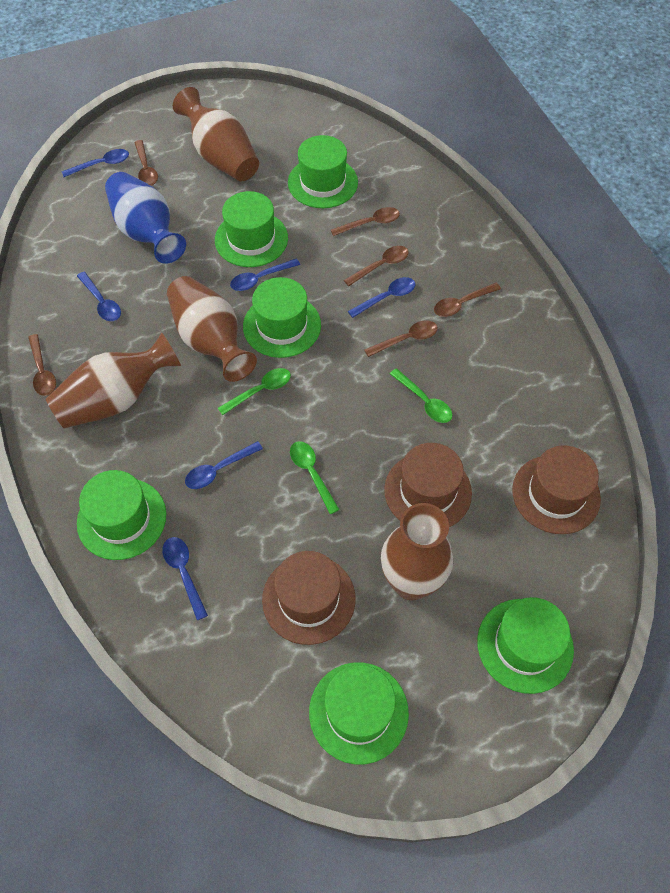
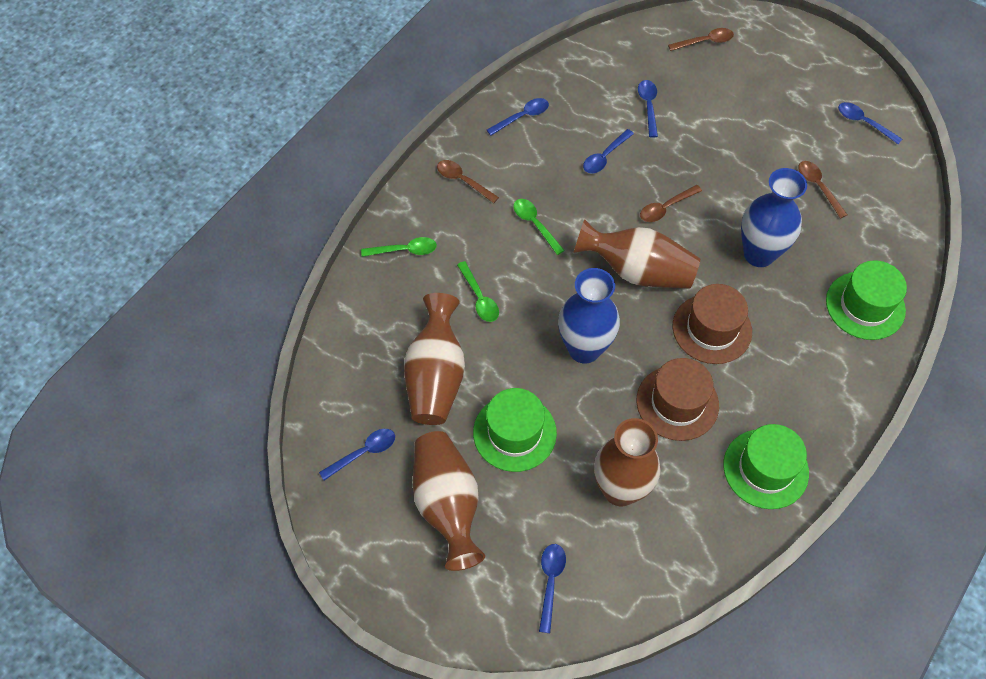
blue vase: [105,172,186,264] = 1 -> [558,268,620,364] [741,168,807,267] = 2
brown hat: [262,551,356,645] [384,443,472,527] [512,445,601,534] = 3 -> [637,358,719,441] [673,284,752,364] = 2
brown spoon: [28,334,56,396] [134,140,158,186] [331,207,400,236] [344,246,409,286] [364,320,438,357] [434,283,501,317] = 6 -> [437,160,499,203] [640,185,702,222] [668,28,734,51] [799,161,848,219] = 4
green hat: [77,470,166,560] [215,191,288,267] [243,277,321,358] [288,135,358,208] [309,662,409,765] [477,597,574,694] = 6 -> [473,388,557,472] [723,424,809,509] [826,260,907,340] = 3

